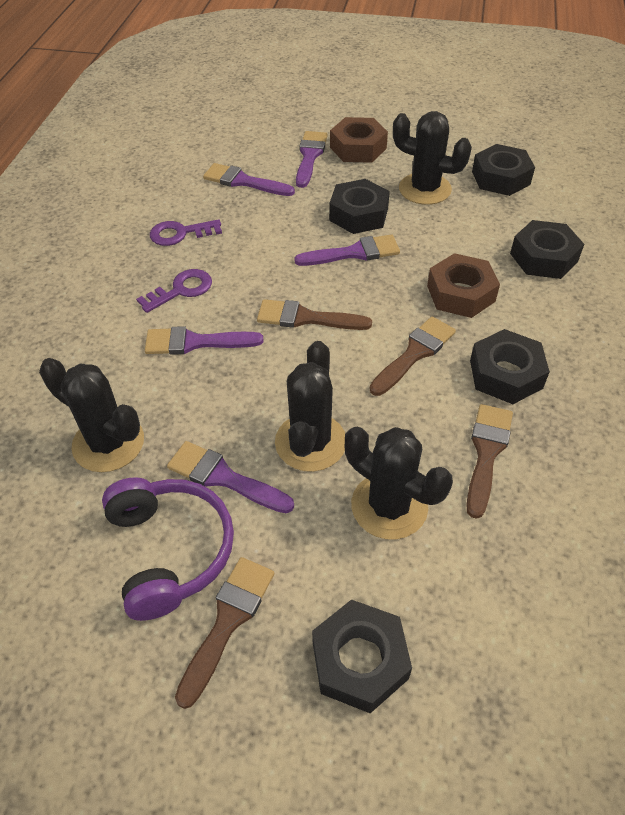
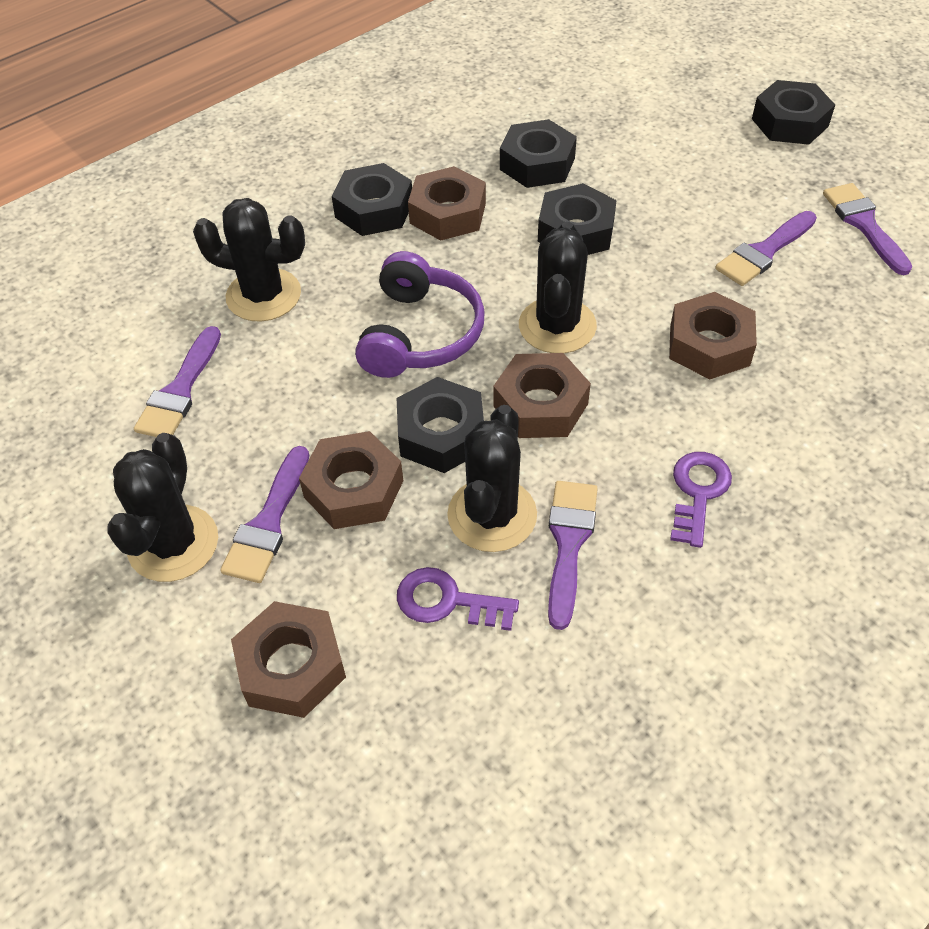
brown brush: [175,557,274,709] [257,299,372,330] [370,316,456,396] [466,404,513,519] = 4 -> none = 0
brown nut: [330,117,388,163] [427,253,500,318] = 2 -> [231,601,346,718] [299,431,403,529] [408,166,486,241] [493,353,591,438] [669,292,757,380] = 5

